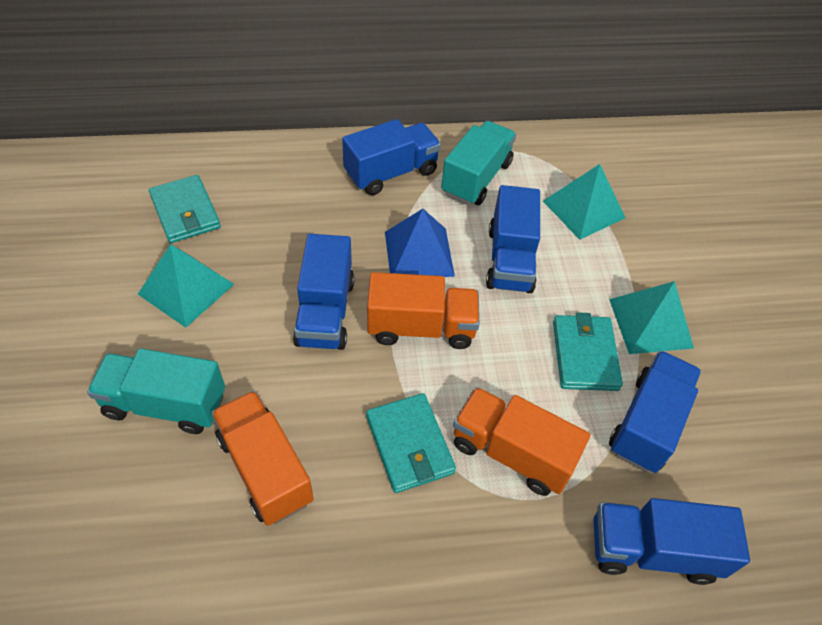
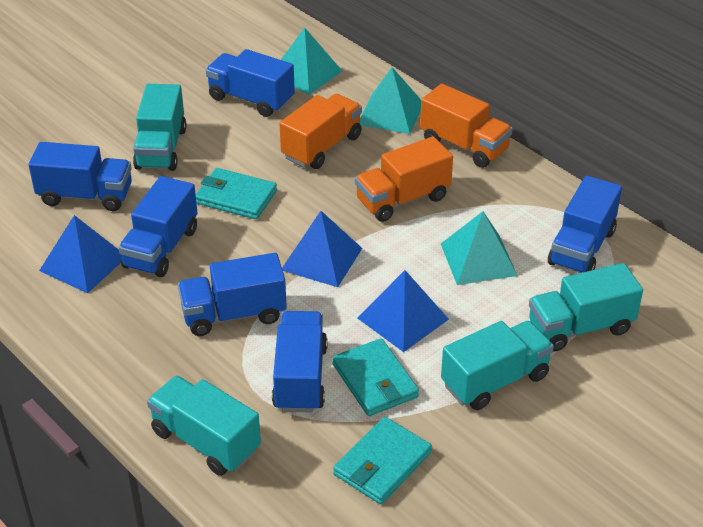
blue pyramid: [385,209,455,277] = 1 -> [39,215,122,293] [282,211,362,287] [358,270,449,352] = 3
blue truck: [293,234,355,350] [342,119,441,195] [486,185,540,293] [593,498,750,585] [609,351,701,473] = 5 -> [29,142,132,211] [118,176,197,277] [178,253,287,336] [206,49,295,117] [272,311,328,412] [548,175,622,273] = 6
turquoise truck: [87,348,225,434] [441,121,516,205] = 2 -> [133,84,186,171] [147,376,261,476] [441,321,554,410] [529,263,643,352] = 4

